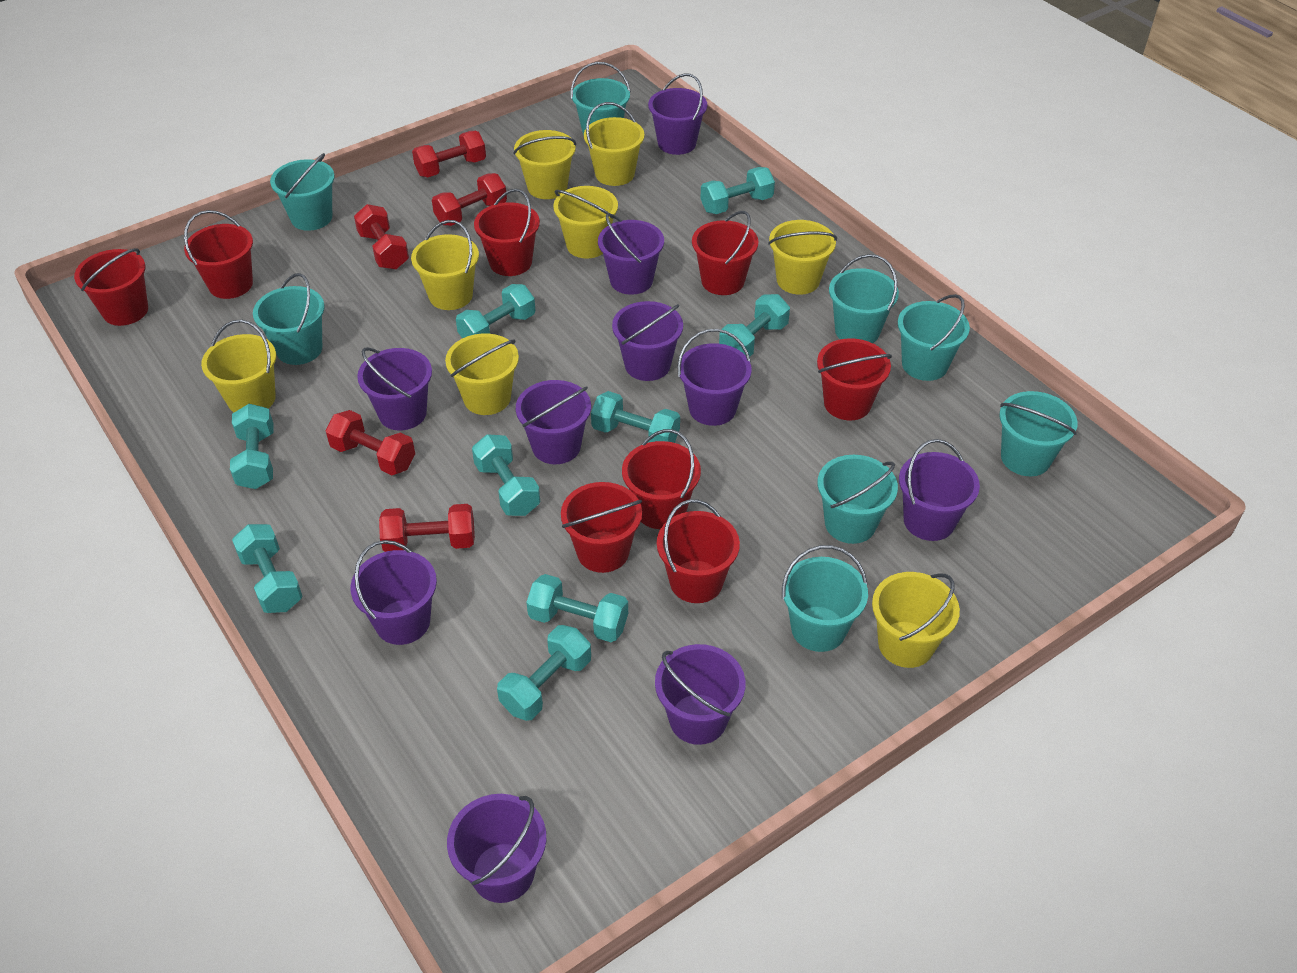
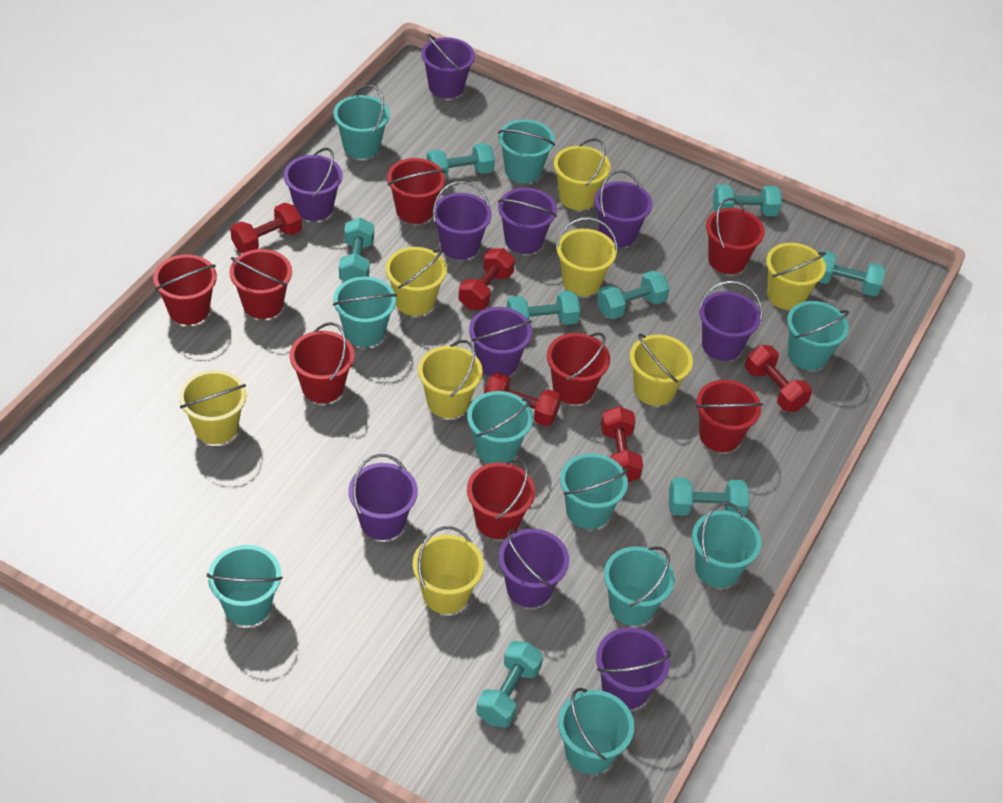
turquoise bucket: [253,273,325,365] [270,153,335,231] [571,62,631,136] [782,545,868,652] [817,455,898,544] [829,254,899,343] [898,294,970,381] [999,391,1078,476] = 8 -> [207,545,283,626] [333,85,390,159] [333,277,397,347] [467,391,533,464] [498,119,555,183] [558,688,634,774] [560,453,628,529] [604,546,675,626] [692,502,761,588] [787,301,849,370] = 10
turquoise dumbbell: [230,404,274,489] [232,524,302,613] [456,284,536,338] [472,434,540,516] [497,625,591,721] [526,574,628,642] [591,391,680,443] [700,167,775,214] [719,294,790,357] = 9 -> [339,218,374,281] [427,143,495,179] [476,641,543,728] [506,290,580,325] [597,270,670,319] [669,478,749,516] [713,184,782,216] [819,250,885,296] = 8

